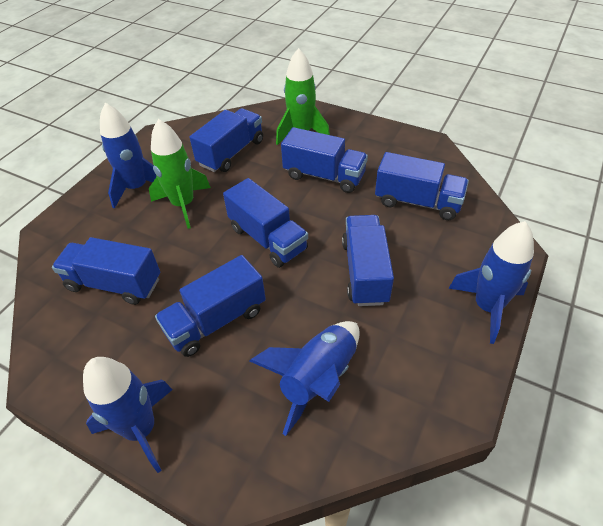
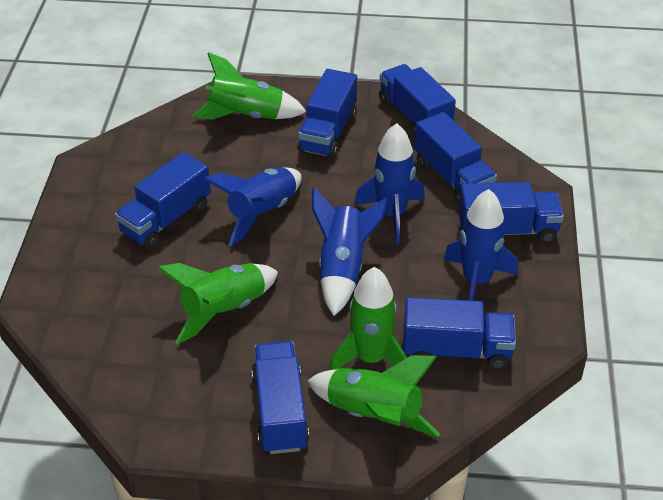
green rocket: [149,119,211,229] [276,48,330,145] = 2 -> [158,263,278,344] [193,52,306,120] [308,355,440,437] [329,267,407,370] = 4

